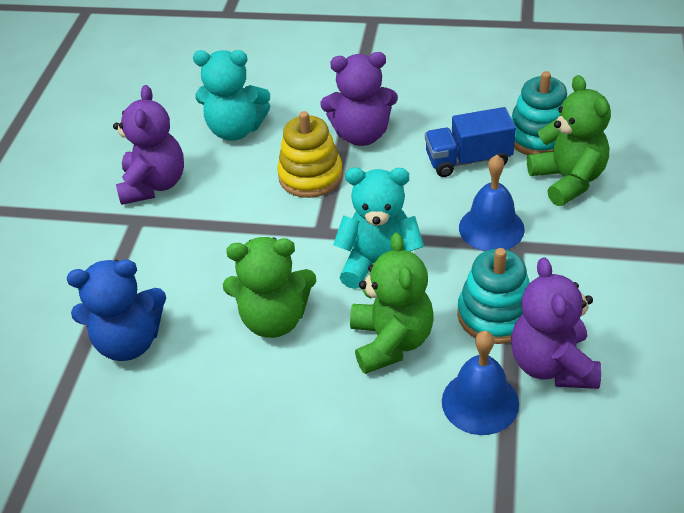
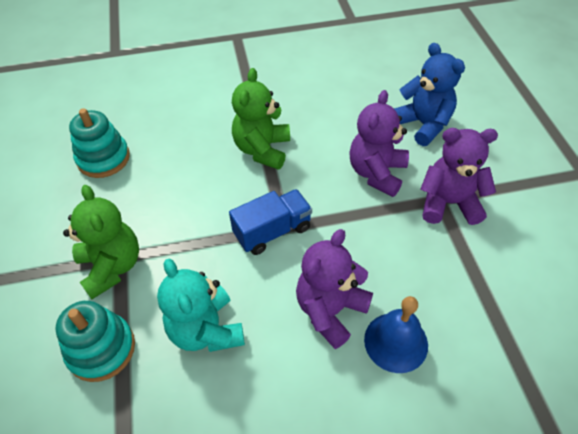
blue bell: [442,331,519,435] [459,155,525,251] = 2 -> [364,296,428,373] = 1
green teddy bear: [223,237,316,338] [350,232,434,374] [527,75,611,206] = 3 -> [63,185,139,299] [232,68,290,170] = 2
turquoise teddy bear: [193,50,270,141] [333,167,424,289] = 2 -> [157,259,245,352] = 1
yellow stacking toy: [277,111,343,198] = 1 -> none = 0

